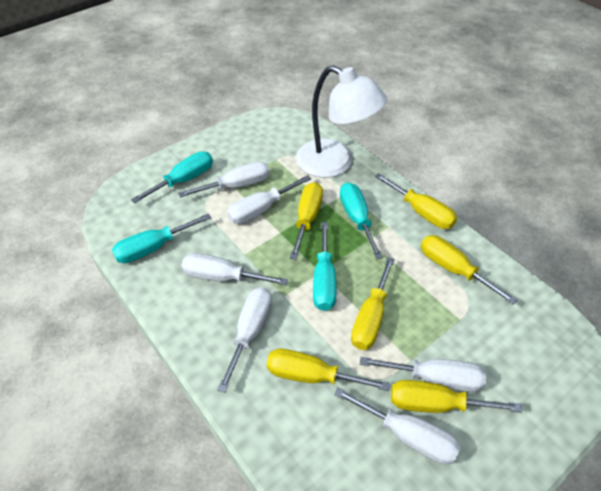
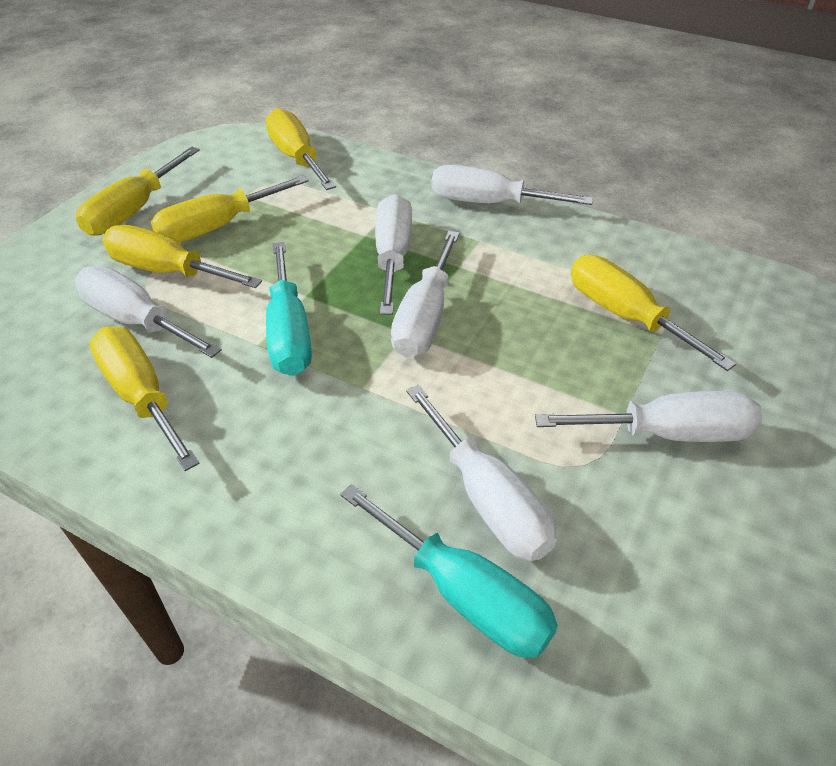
turquoise screwdriver: [112,213,211,263] [131,152,213,203] [313,222,336,311] [340,182,383,259] = 4 -> [266,242,312,376] [340,484,558,658] = 2
white lamp: [296,65,387,178] = 1 -> none = 0

